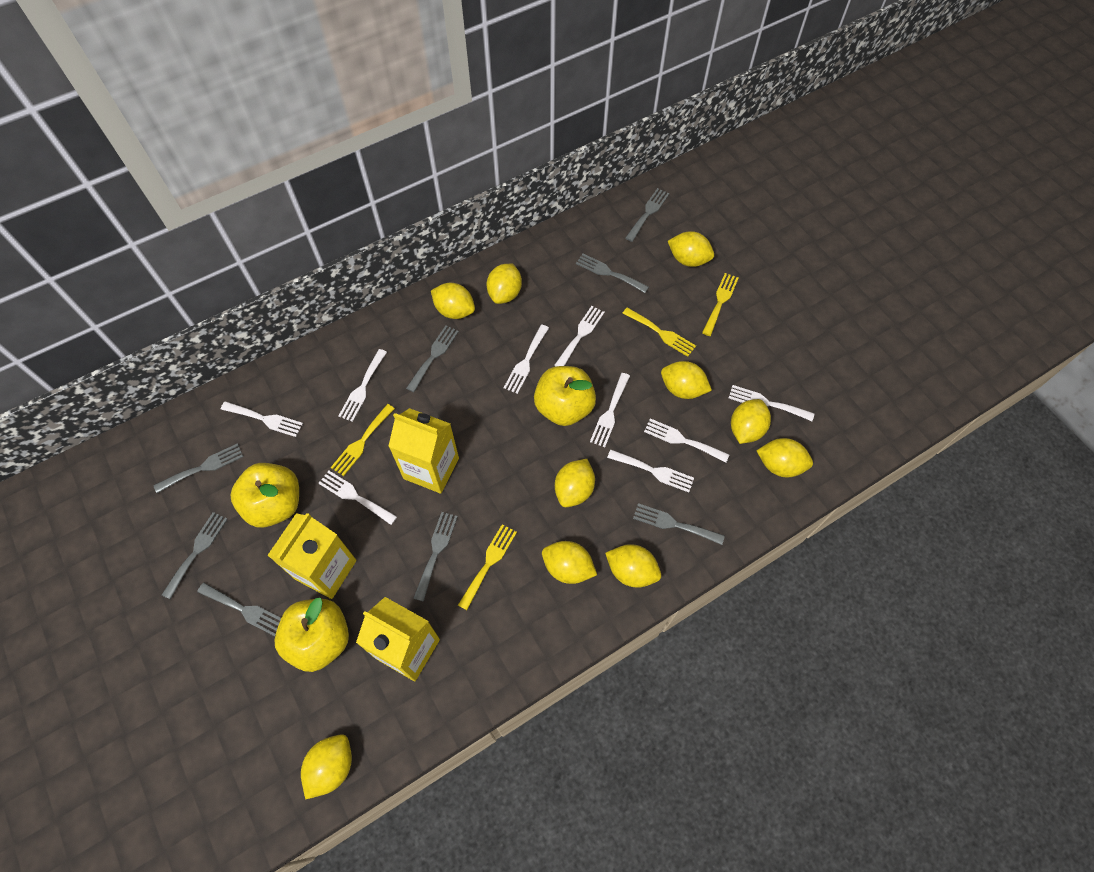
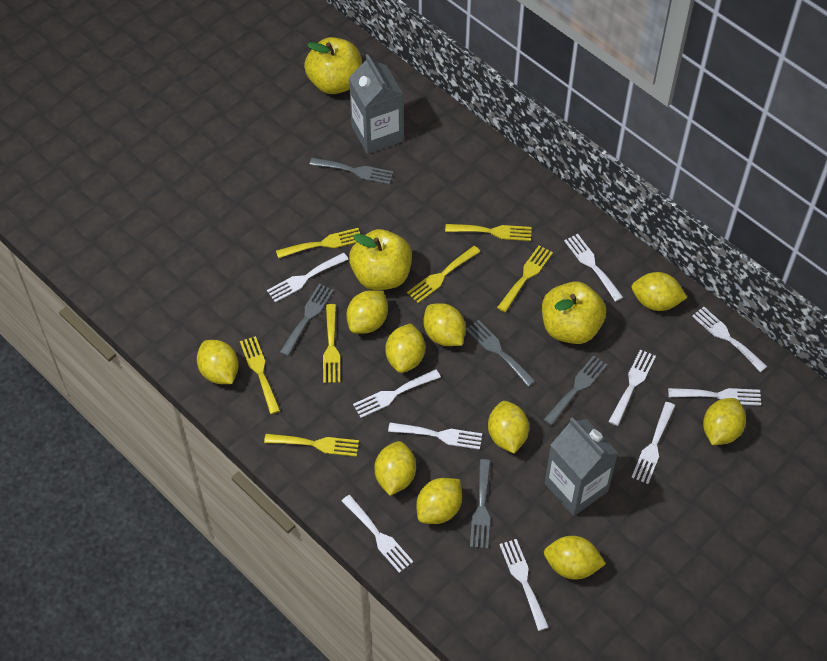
grey carton: none = 0 -> [349,54,403,154] [545,417,618,516] = 2
grey fork: [154,443,243,493] [162,512,228,599] [197,583,281,636] [406,326,459,392] [413,512,458,601] [576,254,649,293] [625,188,669,242] [633,503,725,545] = 8 -> [280,284,334,356] [309,158,393,185] [466,320,535,387] [470,459,491,549] [543,355,607,426] = 5
white fork: [221,401,303,437] [319,471,397,525] [338,349,387,422] [504,324,549,394] [554,306,605,366] [590,373,630,447] [607,450,694,492] [644,418,729,463] [729,385,814,421] = 9 -> [267,253,349,302] [342,495,413,573] [353,369,441,418] [388,422,482,450] [499,539,549,631] [564,234,623,302] [608,349,656,426] [631,402,675,484] [668,388,761,406] [692,307,767,372] = 10
yellow carton: [267,513,357,599] [356,597,440,681] [388,408,459,494] = 3 -> none = 0
yellow fork: [330,404,395,476] [458,524,517,610] [622,307,696,357] [702,273,739,336] = 4 -> [240,336,280,414] [264,434,359,457] [276,228,360,258] [323,304,340,383] [407,246,480,303] [445,224,532,241] [497,245,553,312] = 7

